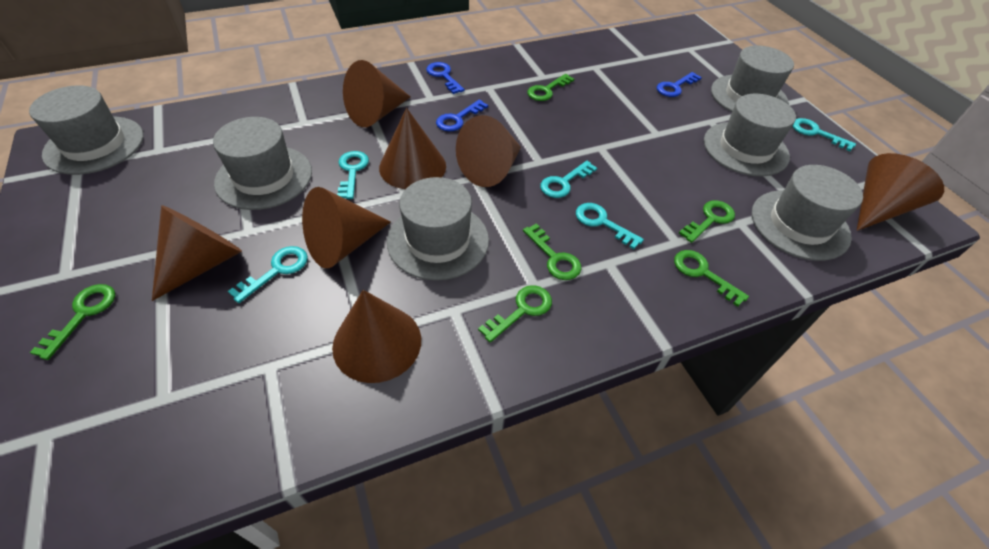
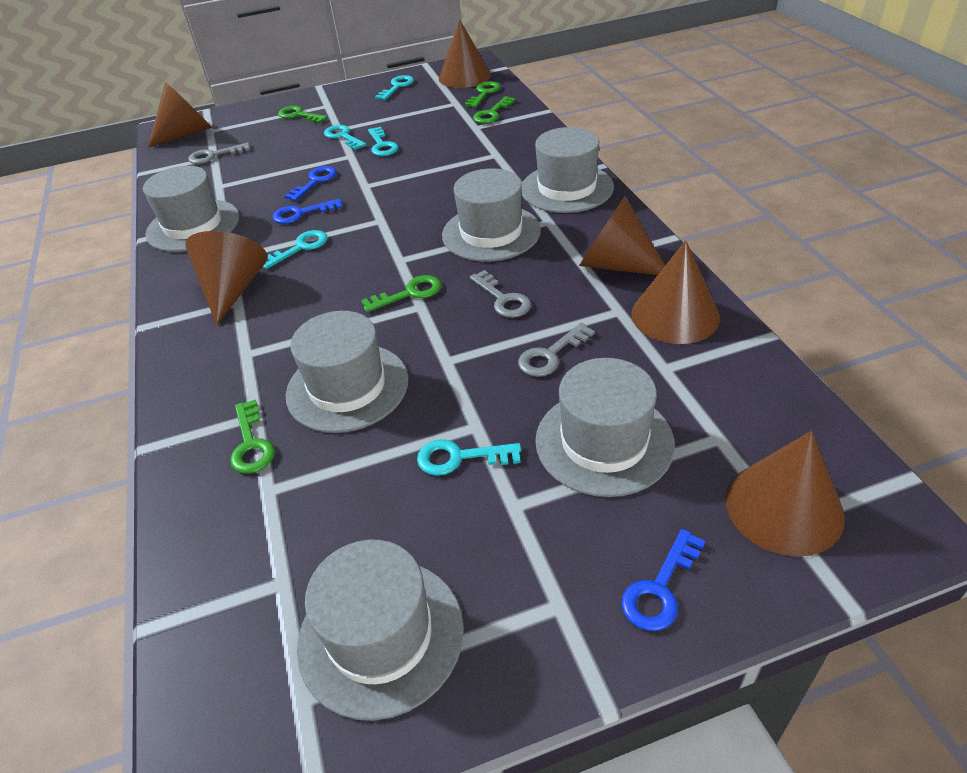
brown cone: [152,205,242,301] [302,187,391,268] [332,290,421,383] [343,60,410,127] [379,108,446,189] [456,115,521,187] [857,153,944,231] = 7 -> [148,82,212,148] [185,231,268,325] [439,20,491,88] [579,196,665,275] [631,240,720,344] [725,431,845,557] = 6
green key: [30,284,115,360] [478,285,552,343] [523,223,581,280] [527,74,574,101] [674,250,749,307] [679,200,735,243] = 6 -> [230,399,275,474] [278,106,328,123] [361,275,441,312] [465,81,501,107] [473,96,516,124] = 5
grey key: none = 0 -> [188,142,250,164] [470,270,531,318] [518,323,595,377] = 3

